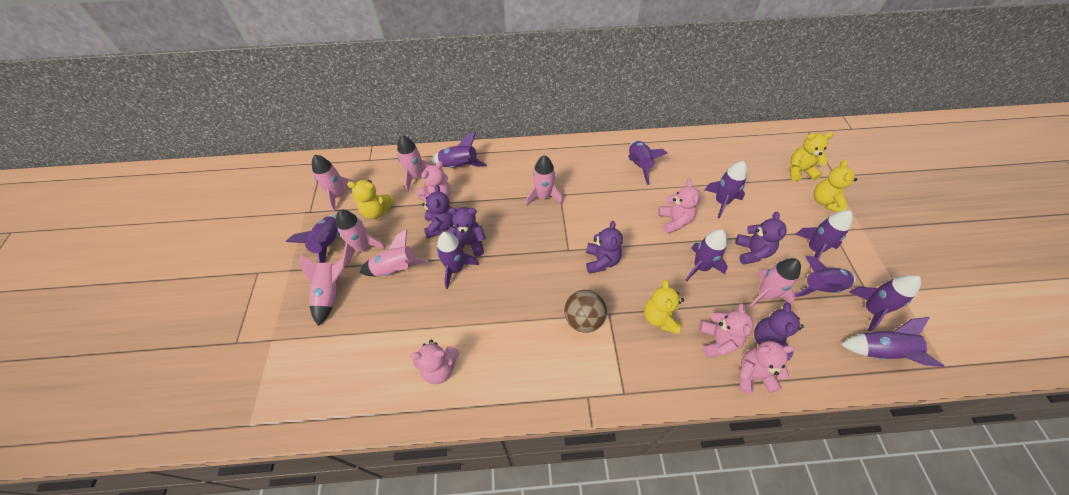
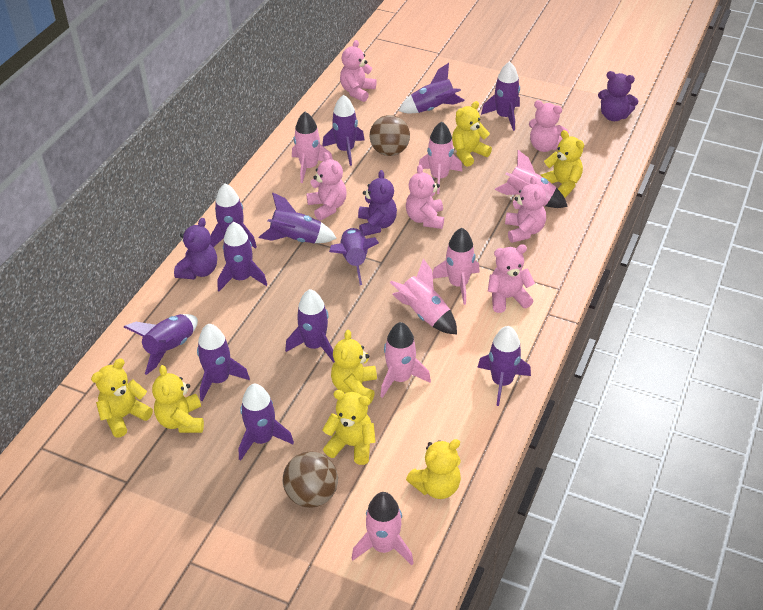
brown ball: [564,290,607,333] = 1 -> [283,451,338,508] [369,115,410,156] = 2
pink teddy bear: [410,339,459,384] [417,161,451,201] [658,179,701,234] [699,303,754,358] [739,341,795,394] = 5 -> [307,152,347,221] [340,40,377,102] [406,165,444,229] [488,244,535,313] [505,176,546,243] [529,100,569,152] = 6
purple rocket: [286,215,339,263] [431,132,487,168] [437,231,479,289] [628,141,667,185] [686,229,728,281] [705,161,747,218] [795,210,853,267] [795,256,856,297] [841,317,944,367] [849,275,921,332] = 10 -> [124,314,198,375] [197,324,250,402] [210,183,257,249] [218,222,267,291] [239,384,294,461] [259,193,337,243] [285,289,335,363] [322,95,365,166] [329,228,379,285] [399,63,465,114] [477,326,531,406] [481,61,520,131] = 12
purple teddy bear: [422,185,454,238] [448,207,486,256] [586,221,623,274] [735,212,787,265] [754,302,804,361] = 5 -> [174,218,217,280] [358,170,397,236] [598,71,638,121] = 3
yellow teddy bear: [347,180,394,219] [644,279,684,334] [790,132,833,181] [814,160,857,212] = 4 -> [91,358,153,438] [152,365,204,433] [322,390,376,465] [331,330,377,404] [406,439,461,499] [452,101,492,167] [540,130,584,198] = 7

